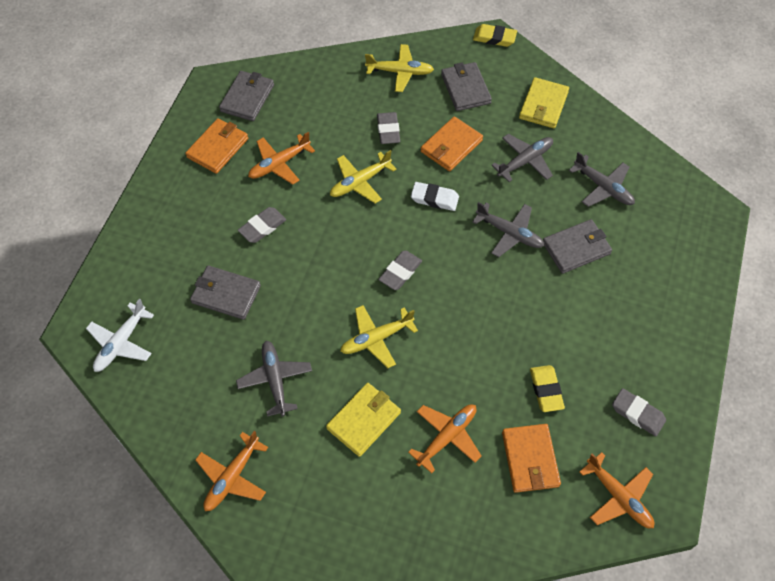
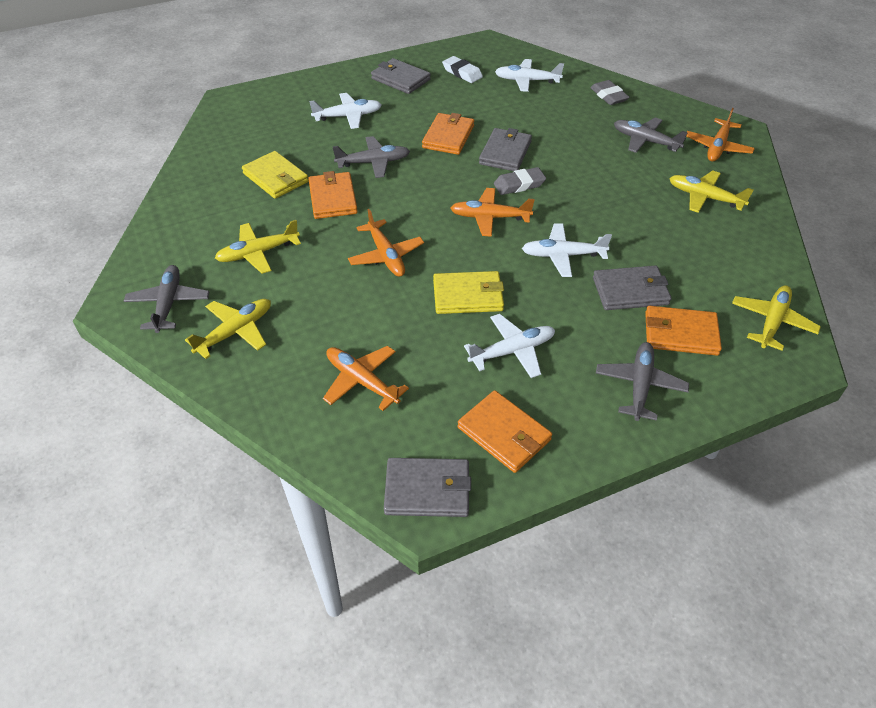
grey eraser: [238,207,287,243] [377,112,400,144] [378,251,422,290] [612,388,666,436] = 4 -> [494,167,546,195] [590,80,630,105] = 2
orange wallet: [185,118,248,174] [421,116,483,171] [502,424,561,493] = 3 -> [308,171,358,219] [422,113,474,155] [458,390,552,473] [645,306,722,356] = 4
white plane: [86,298,154,372] = 1 -> [309,93,382,129] [464,314,555,378] [495,59,564,92] [522,224,612,277] = 4
yellow eraser: [473,24,517,47] [530,365,565,412] = 2 -> none = 0
yellow plane: [330,150,397,203] [340,305,418,368] [365,44,434,92] = 3 -> [185,299,271,359] [215,220,301,274] [669,170,754,213] [732,285,821,351] = 4

